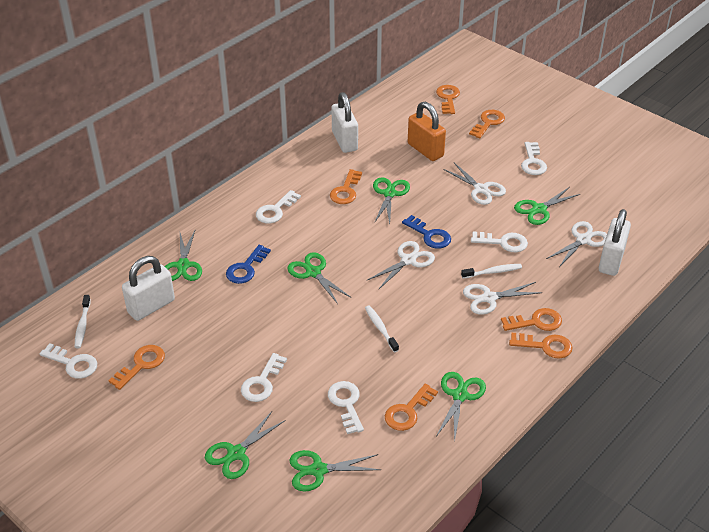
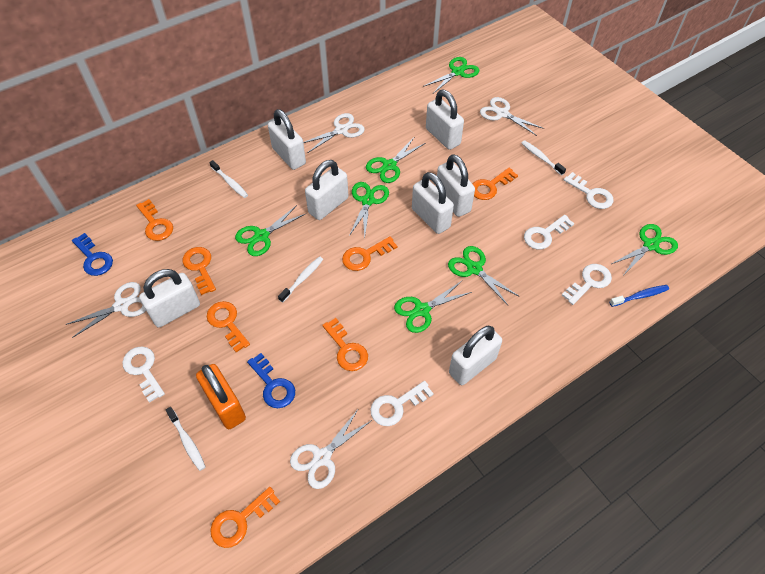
blue toothbrush: none = 0 -> [609,285,669,307] = 1
white key: [40,343,97,379] [241,353,287,402] [256,190,301,224] [328,381,364,434] [471,231,528,252] [521,142,547,175] = 6 -> [122,346,165,403] [370,381,434,426] [524,215,574,249] [562,264,612,305] [564,172,613,209] = 5
white padlock: [122,256,175,321] [331,92,358,153] [599,209,631,276] = 3 -> [139,269,200,327] [268,109,306,170] [305,160,348,220] [412,172,454,234] [426,90,464,150] [437,154,475,217] [449,326,502,385] = 7
white toothbrush: [75,295,91,348] [365,305,399,353] [461,264,522,279] = 3 -> [166,407,205,471] [209,160,248,198] [278,256,323,303] [522,140,566,175] = 4

